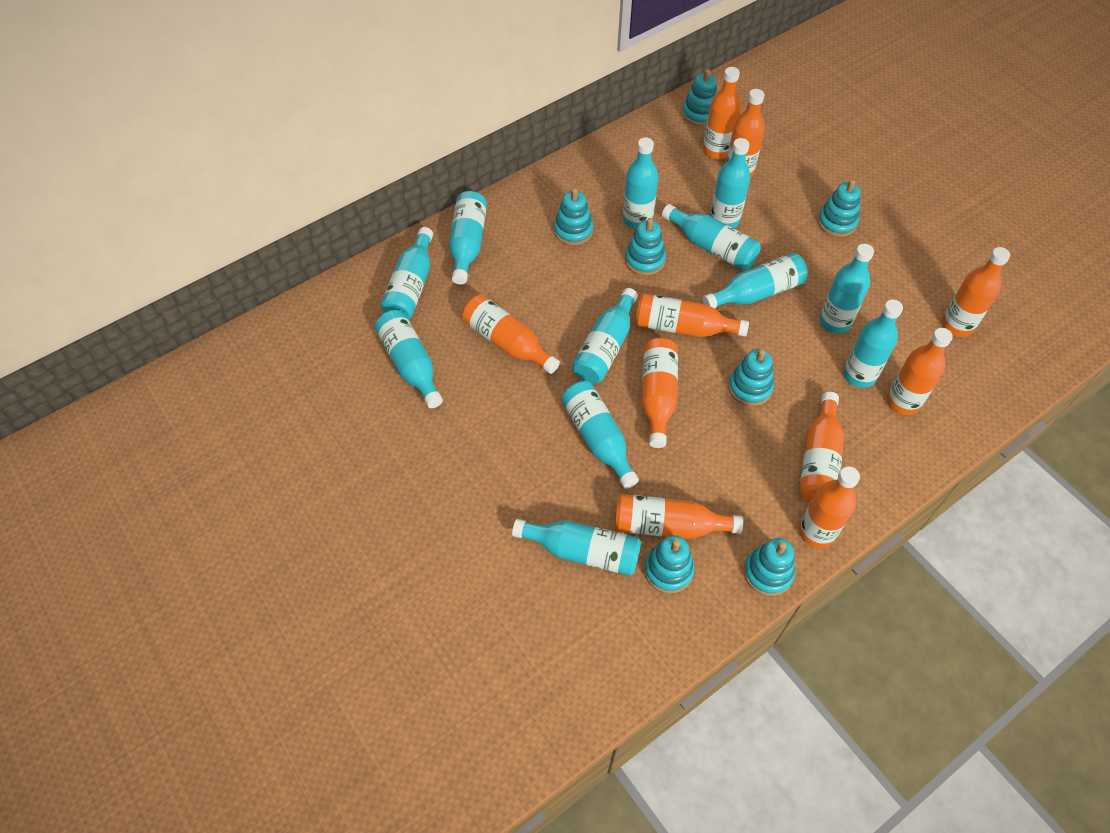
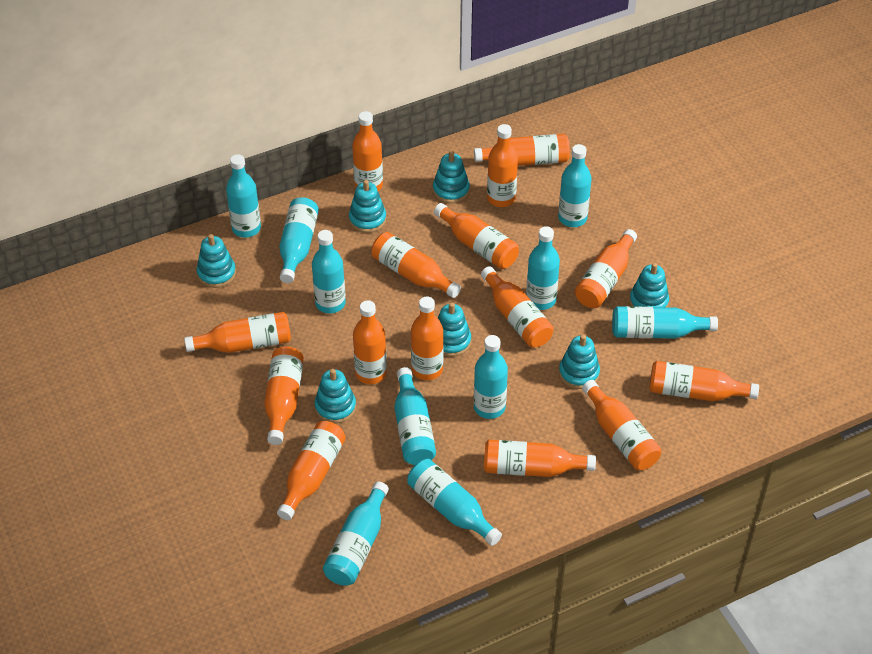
orange bottle: [462,295,560,374] [615,494,743,539] [635,293,749,337] [641,338,678,448] [703,67,741,159] [726,89,765,177] [799,392,844,502] [799,467,860,548] [887,328,953,415] [942,247,1010,337] = 10 -> [184,312,291,353] [264,346,304,445] [277,421,346,520] [352,111,383,191] [353,300,387,384] [371,232,461,298] [411,296,443,380] [434,203,519,269] [474,134,570,166] [481,266,554,348] [484,440,596,477] [487,124,518,207] [575,229,637,308] [582,380,662,470] [649,361,759,401] = 15
turquoise bottle: [375,310,443,408] [381,227,433,320] [449,191,487,285] [512,519,641,576] [561,381,639,489] [572,288,638,384] [623,137,658,229] [662,204,761,271] [703,253,808,308] [710,138,751,228] [819,244,874,333] [843,299,903,388] = 12 -> [226,154,261,238] [279,197,319,283] [312,230,346,313] [323,482,389,586] [394,367,436,465] [407,459,502,546] [474,335,508,419] [526,226,560,310] [558,144,592,227] [612,306,718,339] = 10

